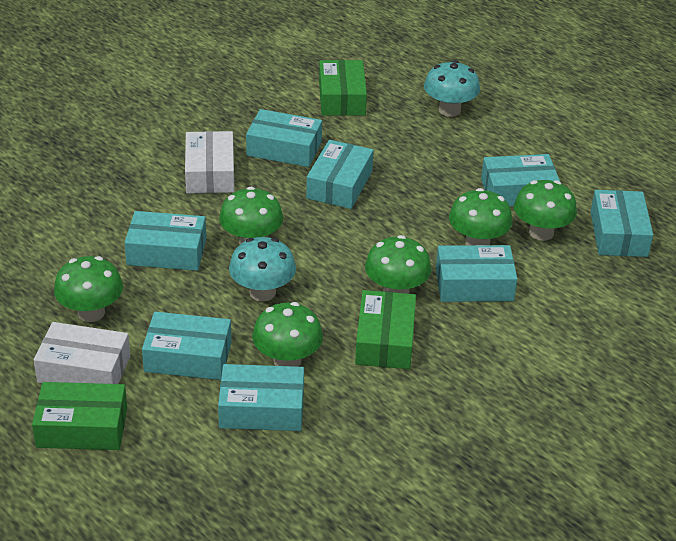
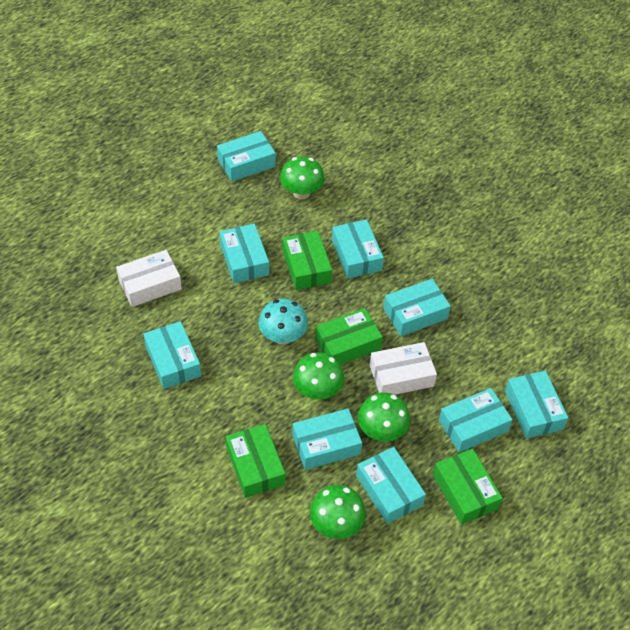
green box: [32,382,127,450] [319,60,367,116] [355,290,416,369] = 3 -> [226,424,285,498] [283,231,332,290] [315,308,383,365] [433,449,503,525] = 4
green mushroom: [54,256,123,322] [219,187,283,244] [252,302,323,367] [365,235,431,294] [449,188,513,245] [514,180,577,241] = 6 -> [280,156,325,199] [293,352,344,400] [310,485,366,539] [358,392,410,441] = 4
turquoise box: [124,211,206,271] [142,312,232,380] [218,364,304,431] [246,109,322,167] [306,140,374,209] [436,245,517,302] [481,154,560,207] [591,190,653,257] = 8 -> [144,321,201,389] [217,131,276,182] [219,224,269,283] [292,409,362,470] [332,220,384,279] [356,447,426,524] [383,279,451,336] [439,388,513,453] [505,371,568,439] = 9
turquoise mushroom: [229,237,296,302] [424,60,480,117] = 2 -> [258,299,308,345] = 1

